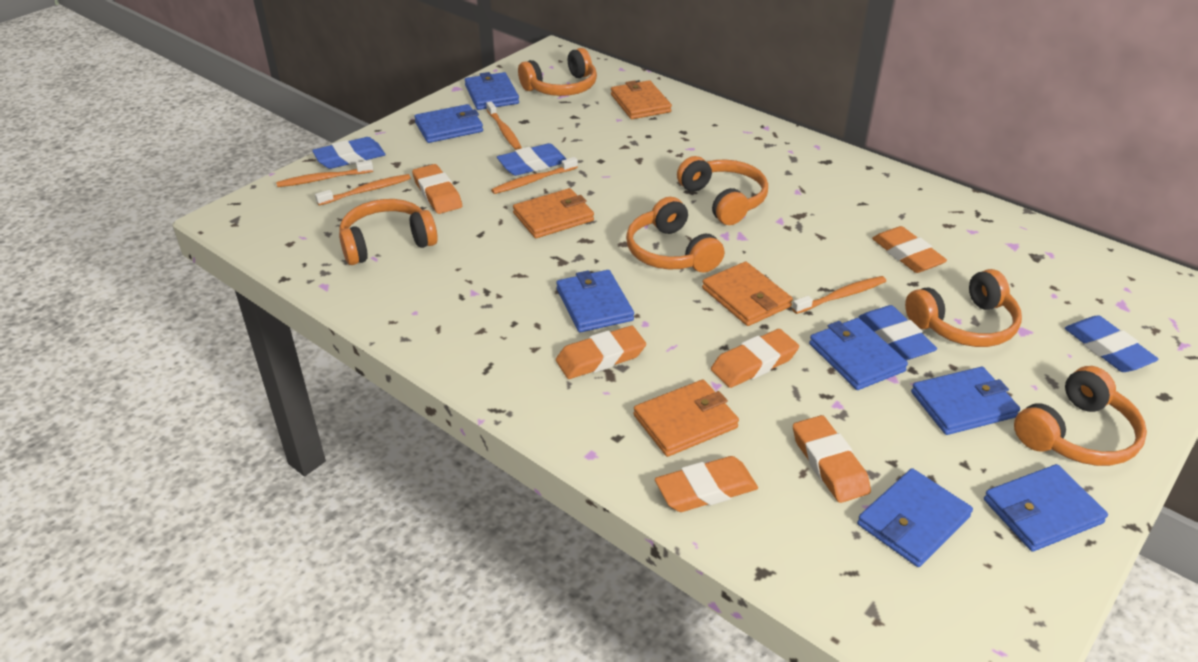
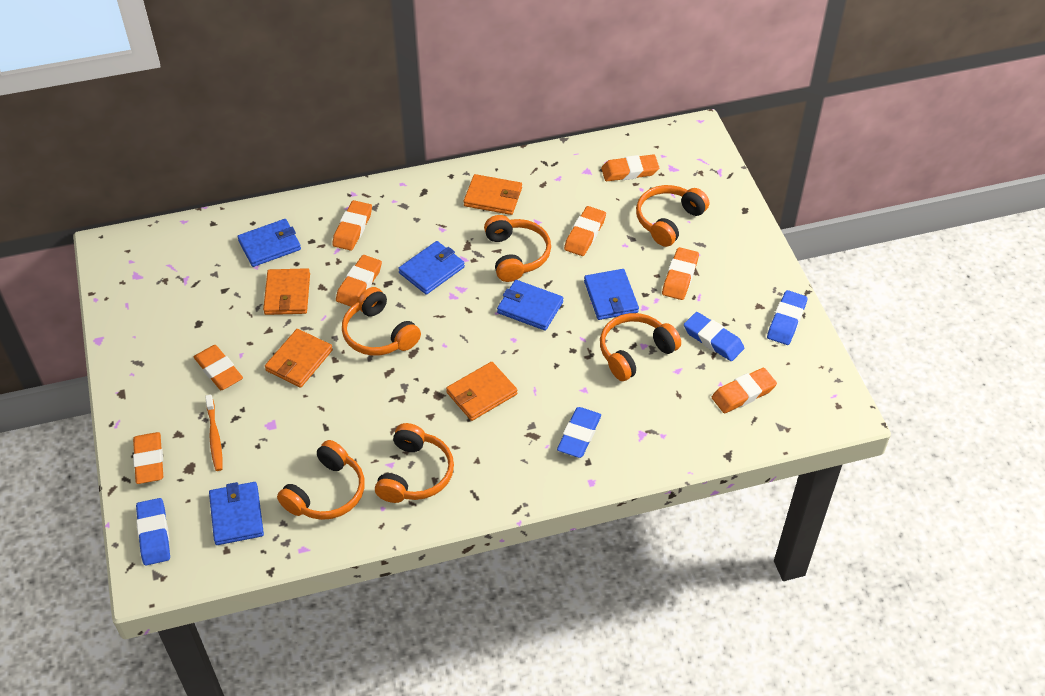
blue wallet: [414,104,483,143] [465,72,519,110] [556,270,634,333] [809,318,908,390] [857,468,973,567] [911,367,1020,435] [984,464,1108,552] = 7 -> [209,482,264,545] [237,219,301,267] [398,241,465,295] [497,280,563,331] [584,269,639,320] = 5
orange eraser: [412,164,462,214] [556,326,646,379] [655,456,758,512] [711,329,799,388] [793,415,871,503] [872,226,947,273] = 6 -> [133,432,163,484] [194,345,243,390] [332,200,372,251] [336,255,382,307] [564,206,606,256] [601,154,659,181] [662,247,699,300] [712,368,777,413] = 8
orange toothbrush: [276,160,373,187] [315,174,411,206] [486,101,522,150] [491,157,578,194] [792,276,886,314] = 5 -> [205,395,222,471] = 1

